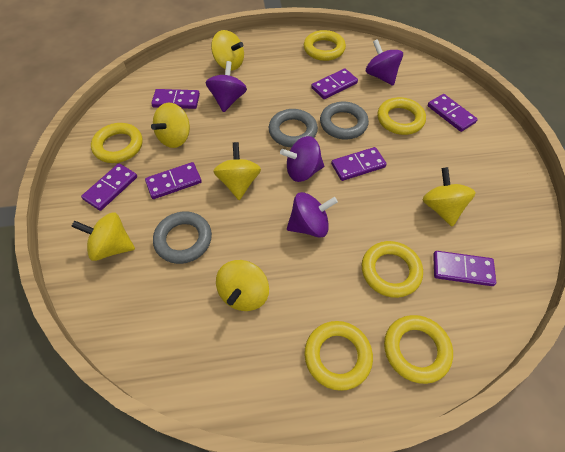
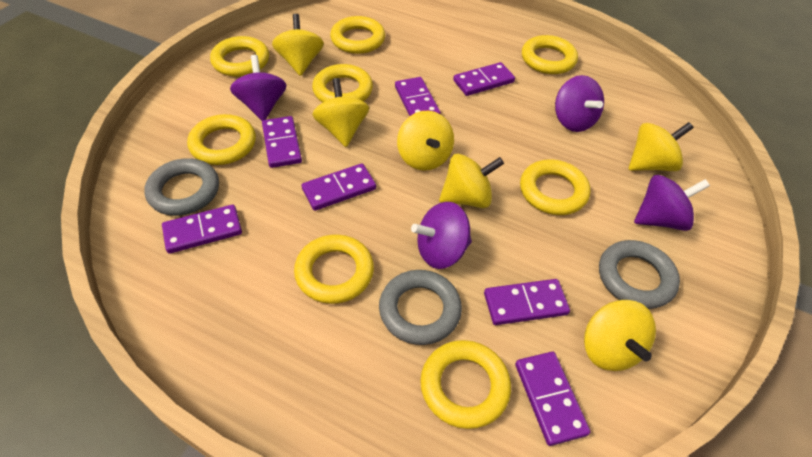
yellow ring: [91,123,143,163] [304,30,346,61] [304,321,373,391] [362,241,423,298] [377,97,426,135] [384,315,453,384] = 6 -> [187,114,256,165] [210,36,269,77] [294,234,374,304] [312,64,373,102] [330,16,385,54] [420,340,511,429] [520,160,590,215] [522,35,578,74] = 8

